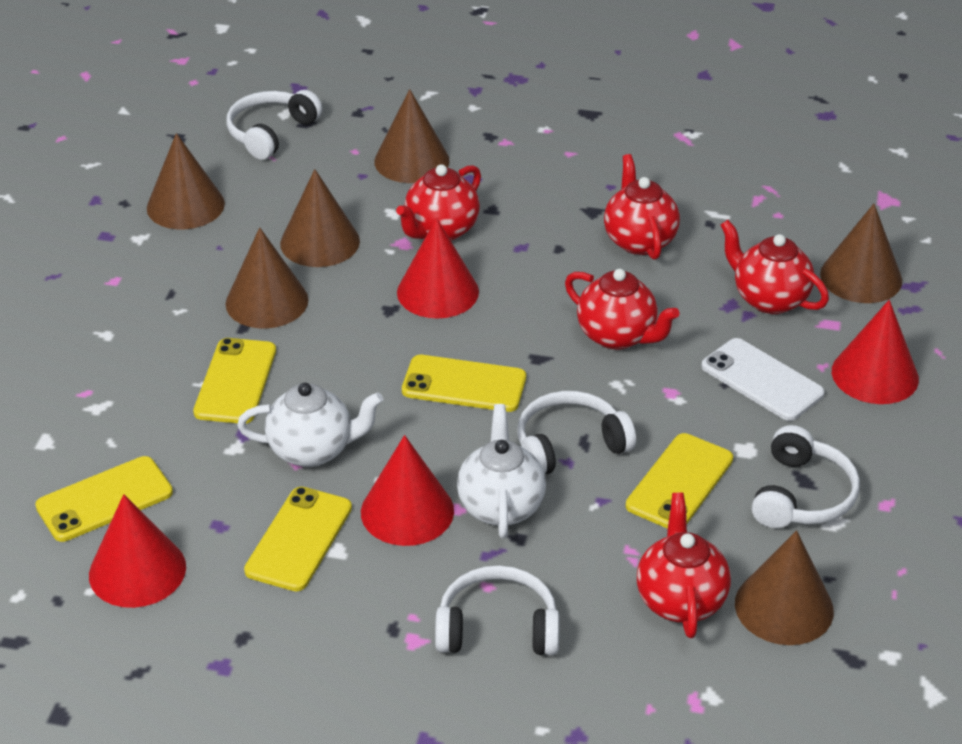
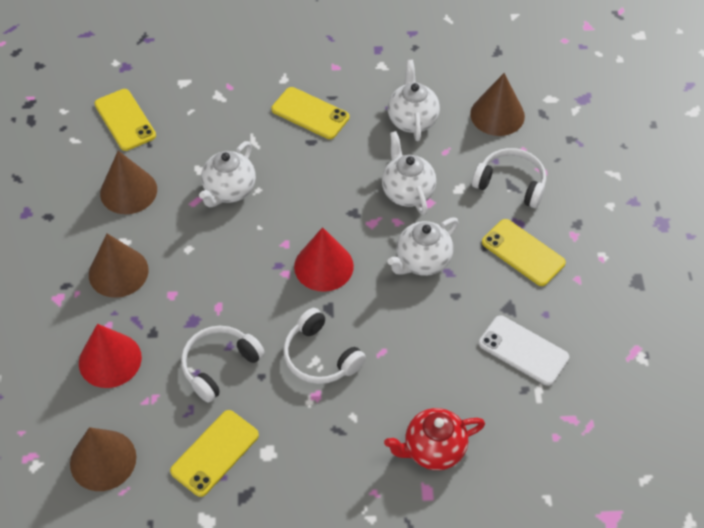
brown cone: [147,133,225,229] [226,227,309,328] [280,169,360,267] [374,89,449,183] [735,530,834,645] [820,204,902,303] = 6 -> [70,427,136,491] [89,234,149,298] [100,151,157,214] [470,73,525,136] = 4
red cone: [89,494,186,608] [361,435,454,546] [397,218,479,318] [832,300,919,404] = 4 -> [79,324,142,388] [294,227,354,292] = 2
red teapot: [396,164,481,241] [565,269,680,350] [604,154,680,260] [637,493,731,638] [720,220,829,314] = 5 -> [384,408,485,470] = 1
white headphones: [226,90,322,160] [435,566,560,655] [518,391,636,474] [752,425,860,528] = 4 -> [181,326,265,403] [283,308,366,384] [472,148,546,208] = 3
white teapot: [237,383,383,467] [457,404,546,538] = 2 -> [199,141,256,207] [382,131,436,215] [387,217,458,276] [388,60,440,141] = 4
yellow phone: [35,456,173,542] [193,338,276,424] [244,487,352,592] [402,355,526,412] [626,433,733,529] = 5 -> [94,89,156,151] [170,410,259,497] [271,87,349,139] [482,219,566,286] = 4

